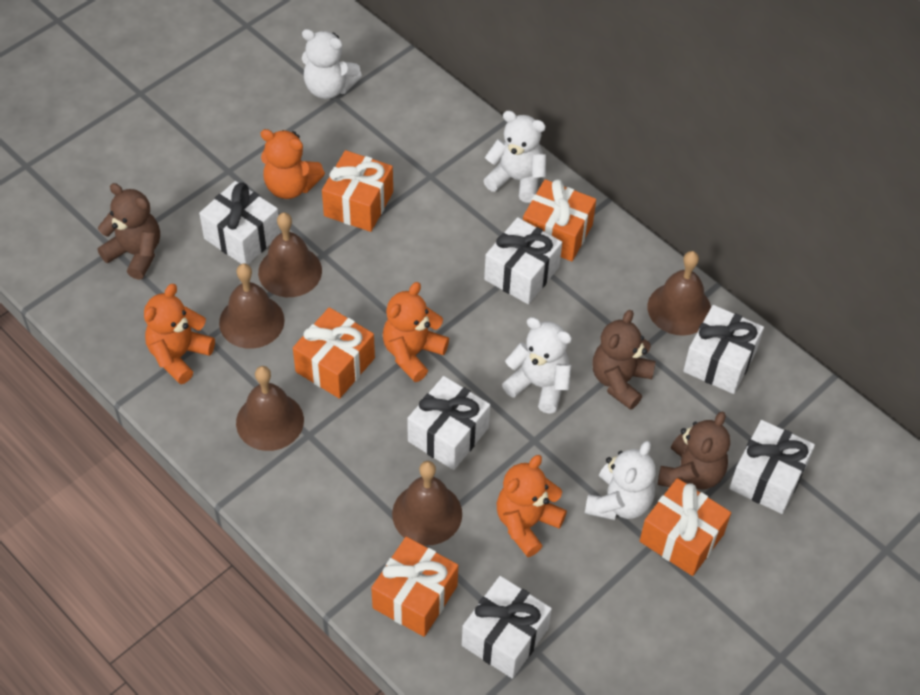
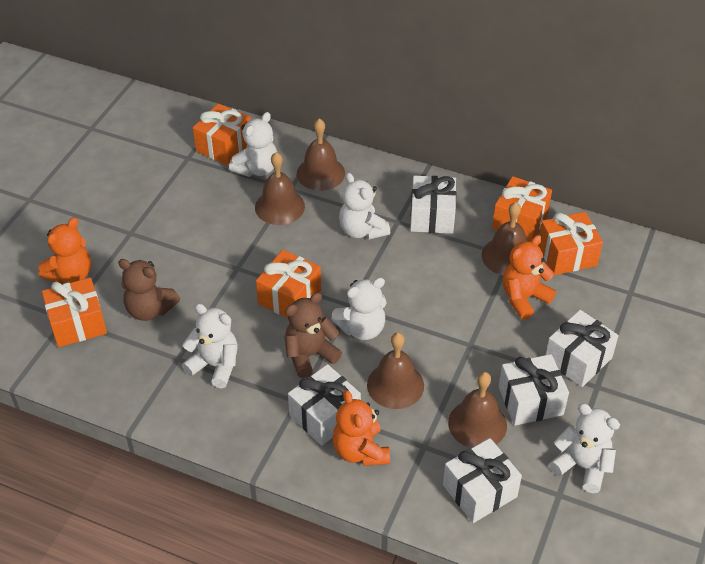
brown teddy bear: [97,183,160,280] [593,310,655,410] [658,412,730,490] = 3 -> [118,259,180,321] [284,293,342,378] = 2
orange teddy bear: [144,284,215,384] [260,129,325,199] [383,282,449,382] [497,455,567,557] = 4 -> [38,217,91,284] [332,390,390,466] [503,235,556,320] = 3
white gift: [199,181,281,264] [407,376,490,470] [462,576,552,679] [484,217,562,304] [683,305,764,394] [729,420,815,514] = 6 -> [288,364,361,446] [410,176,457,234] [443,438,522,523] [499,354,569,426] [546,310,619,387] = 5
white teddy bear: [302,29,362,99] [484,110,546,203] [502,317,572,414] [584,441,656,520] = 4 -> [182,304,238,388] [229,112,277,177] [331,278,387,340] [339,172,390,240] [549,403,620,493] = 5

